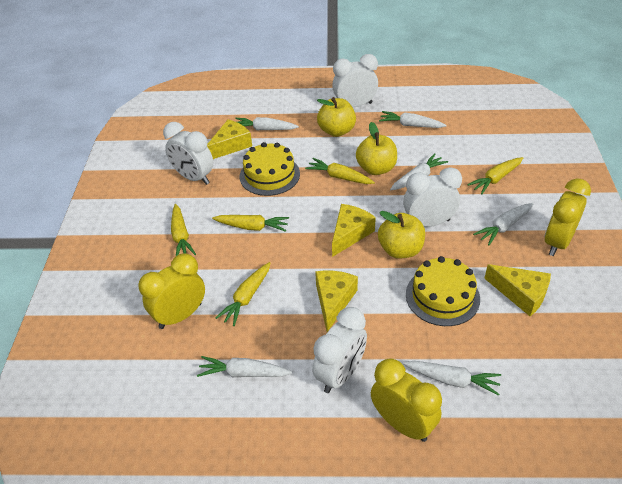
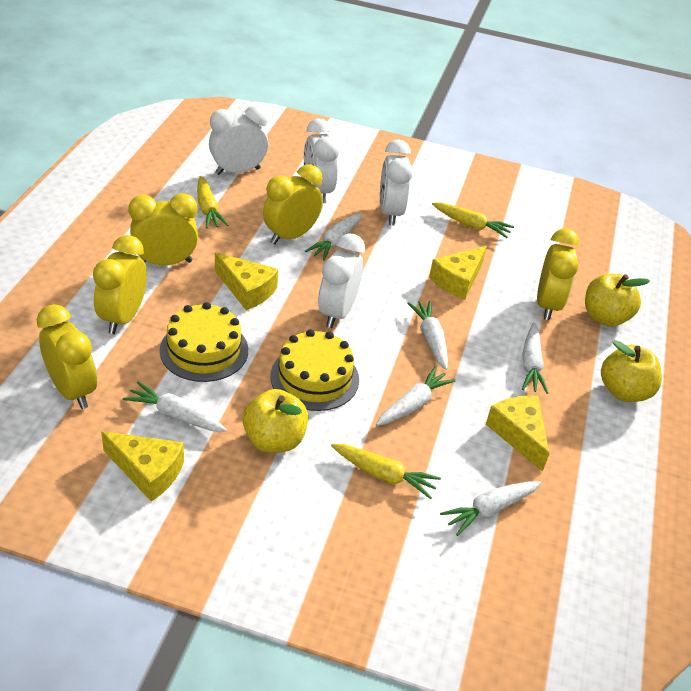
yellow carrot: [171,204,196,256] [212,215,289,232] [215,262,270,326] [305,158,375,184] [467,157,523,194] = 5 -> [197,176,229,228] [331,444,441,499] [432,203,514,238] = 3
yellow clock: [138,254,205,329] [371,358,442,442] [544,178,591,256] = 3 -> [37,304,97,409] [93,235,147,334] [128,193,198,265] [263,164,323,245] [537,228,579,320] = 5

